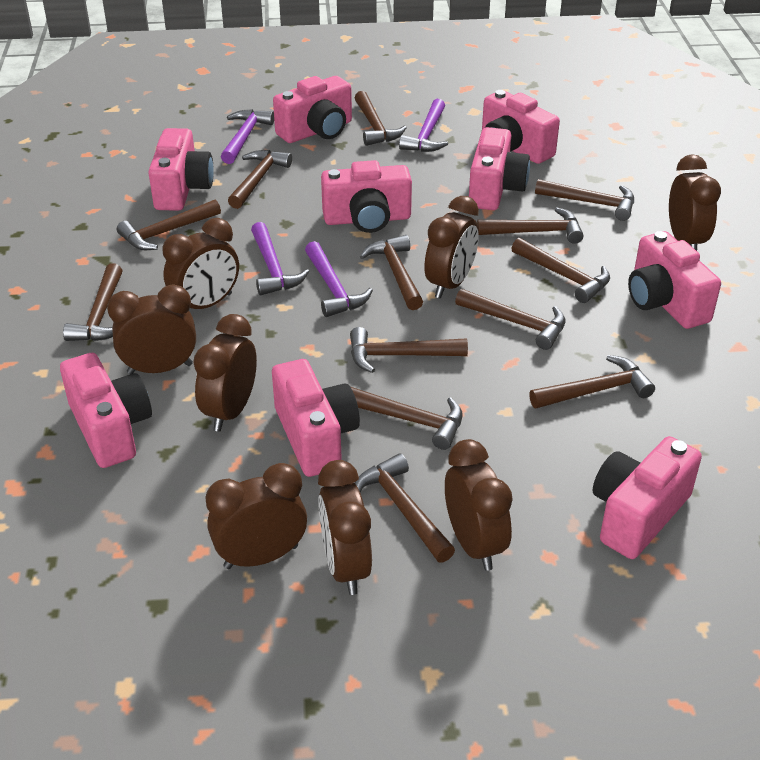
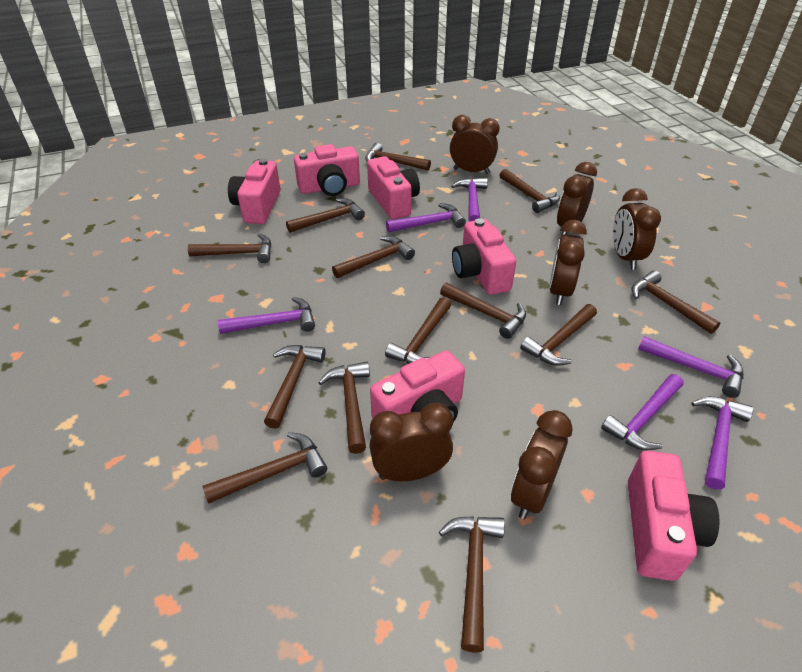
brown clock: [107,284,196,374] [163,218,239,309] [193,314,257,432] [205,463,307,569] [318,460,372,595] [424,196,479,298] [445,439,513,571] [669,154,721,251] = 8 -> [369,403,453,481] [450,115,500,174] [511,410,573,519] [549,220,586,305] [557,162,597,236] [613,188,661,270] = 6
pink camera: [60,353,152,468] [148,128,214,211] [272,359,360,477] [273,76,352,143] [321,160,412,233] [469,127,530,210] [482,90,560,164] [593,436,702,559] [628,231,721,329] = 9 -> [228,159,281,224] [294,144,360,196] [367,156,420,219] [370,351,465,422] [452,218,516,295] [628,450,720,581] = 6
purple hammer: [221,109,274,164] [251,222,309,296] [305,241,373,317] [399,99,448,152] = 4 -> [218,297,315,334] [386,203,466,233] [451,178,488,222] [601,374,683,450] [638,336,743,398] [692,396,754,490] = 6

